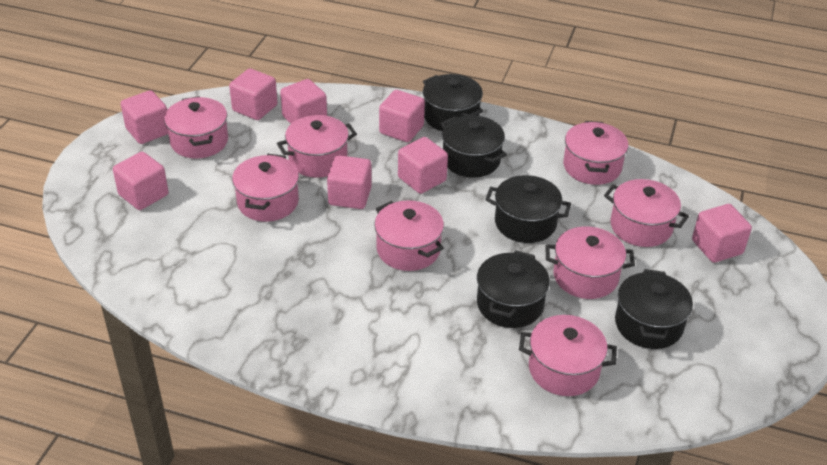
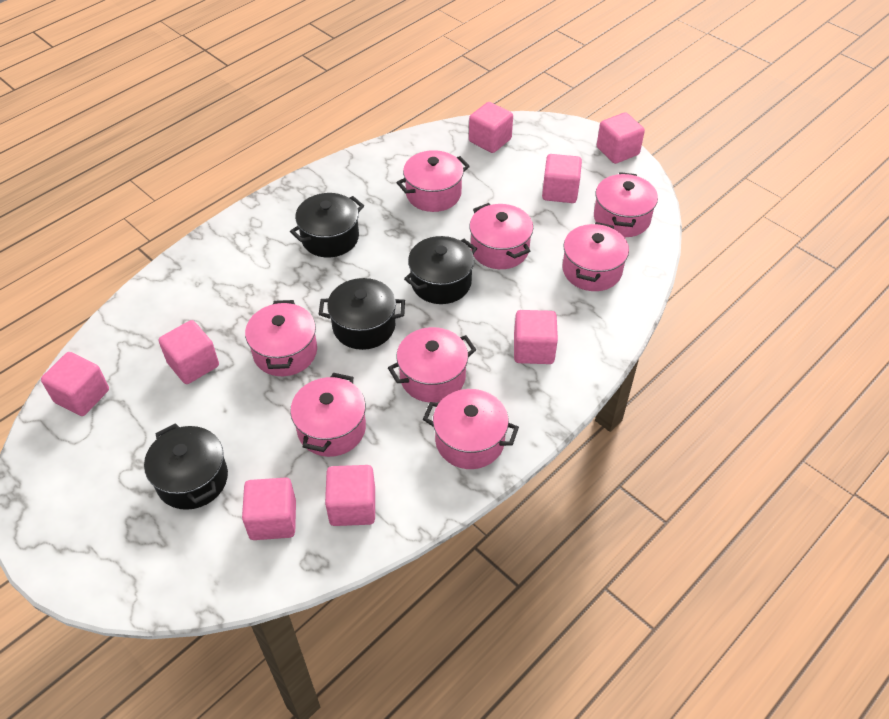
black pot: [423,74,483,131] [441,115,507,177] [477,250,550,328] [485,175,571,243] [615,269,693,349] = 5 -> [144,423,228,510] [290,193,364,257] [319,278,405,350] [404,236,477,304] = 4

